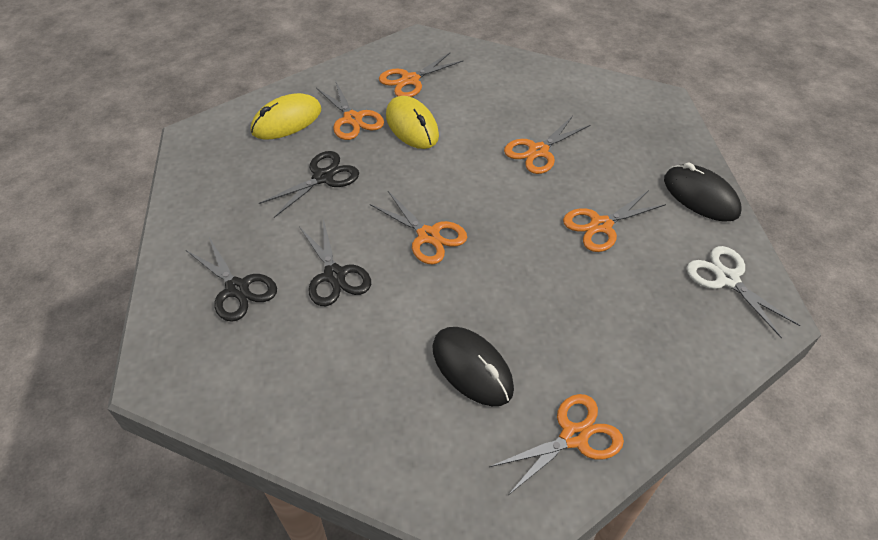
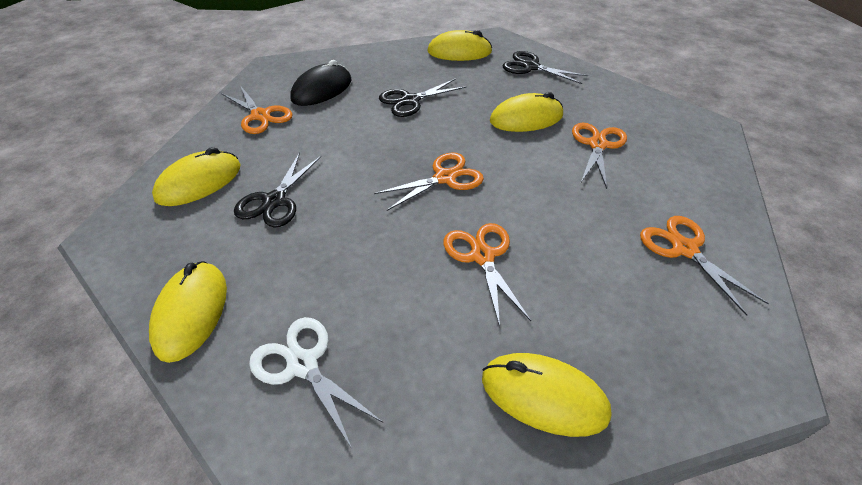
black mouse: [432,327,514,406] [664,163,742,222] = 2 -> [290,60,352,106] = 1
orange scissors: [316,80,384,140] [369,191,467,265] [379,52,464,97] [489,394,624,495] [504,116,590,174] [563,190,666,252] = 6 -> [221,85,293,134] [374,152,484,211] [443,223,531,327] [572,123,627,189] [640,216,769,316] = 5
yellow mouse: [251,93,321,139] [386,96,439,149] = 2 -> [149,261,227,363] [152,147,241,206] [427,30,492,61] [482,353,612,437] [490,92,563,132] = 5

